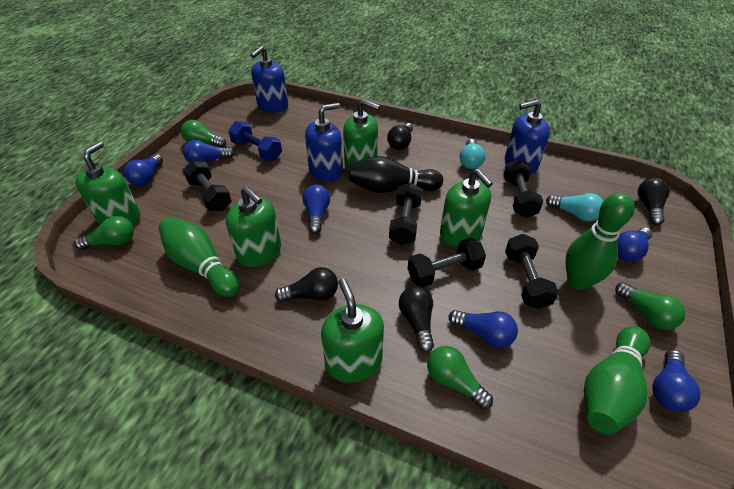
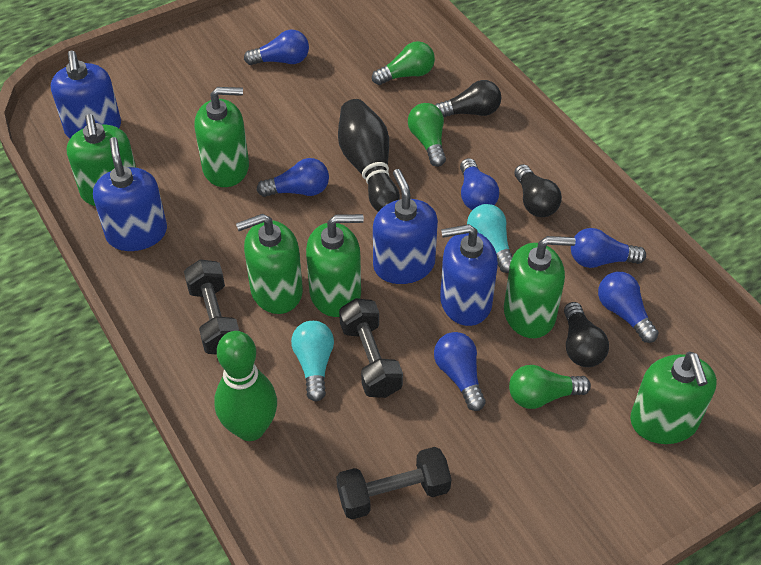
black dumbbell: [183,160,232,211] [389,182,422,245] [408,238,486,287] [504,159,543,218] [505,234,559,309] = 5 -> [184,259,239,354] [336,447,452,519] [339,298,403,398] = 3
black light bulb: [275,267,338,302] [387,123,413,150] [399,286,434,352] [638,178,670,225] = 4 -> [435,80,501,117] [514,164,562,217] [564,302,609,367] = 3
blue dumbbell: [228,121,282,161] = 1 -> none = 0
blue soap dispenser: [251,46,288,113] [305,103,343,182] [505,100,550,175] = 3 -> [51,50,121,138] [93,137,167,251] [373,169,438,284] [440,224,498,326] = 4
green bowling pin: [158,217,241,297] [565,193,635,290] [584,326,651,435] = 3 -> [214,331,277,441] = 1
green light bulb: [74,216,134,250] [181,120,226,148] [427,346,493,409] [615,282,686,330] = 4 -> [372,41,435,85] [408,103,446,167] [509,365,591,409] = 3
green soap dispenser: [76,141,141,225] [226,186,281,267] [321,278,384,383] [343,99,380,171] [440,169,493,247] = 5 -> [67,114,136,206] [194,87,249,187] [236,214,303,314] [306,214,364,317] [504,236,576,338] [630,352,717,444] = 6

